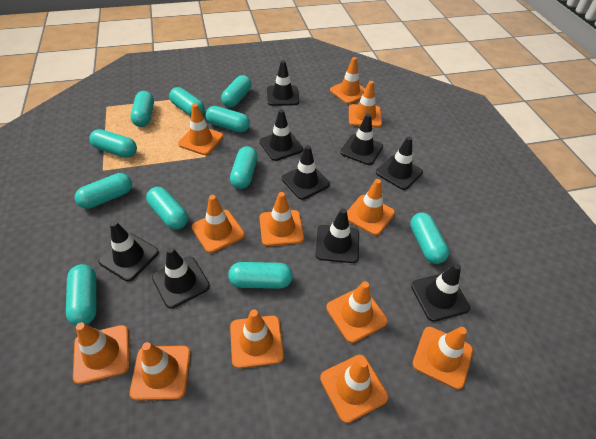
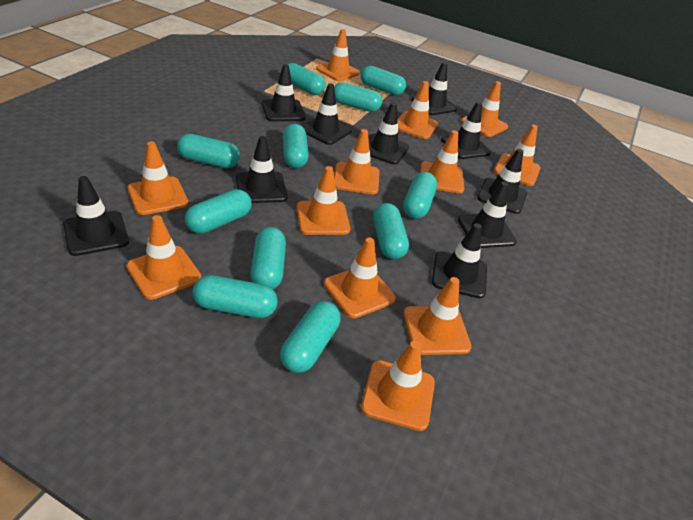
black traffic cone: [98,221,159,281] [152,247,210,309] [259,109,303,161] [267,60,299,106] [282,145,330,200] [315,208,359,263] [340,114,383,165] [376,136,423,190] [411,263,470,322] = 9 -> [63,176,129,256] [236,136,288,203] [262,64,306,121] [302,83,352,145] [368,102,409,165] [412,62,457,115] [432,223,487,298] [441,101,491,159] [458,181,517,248] [477,149,527,214] = 10

